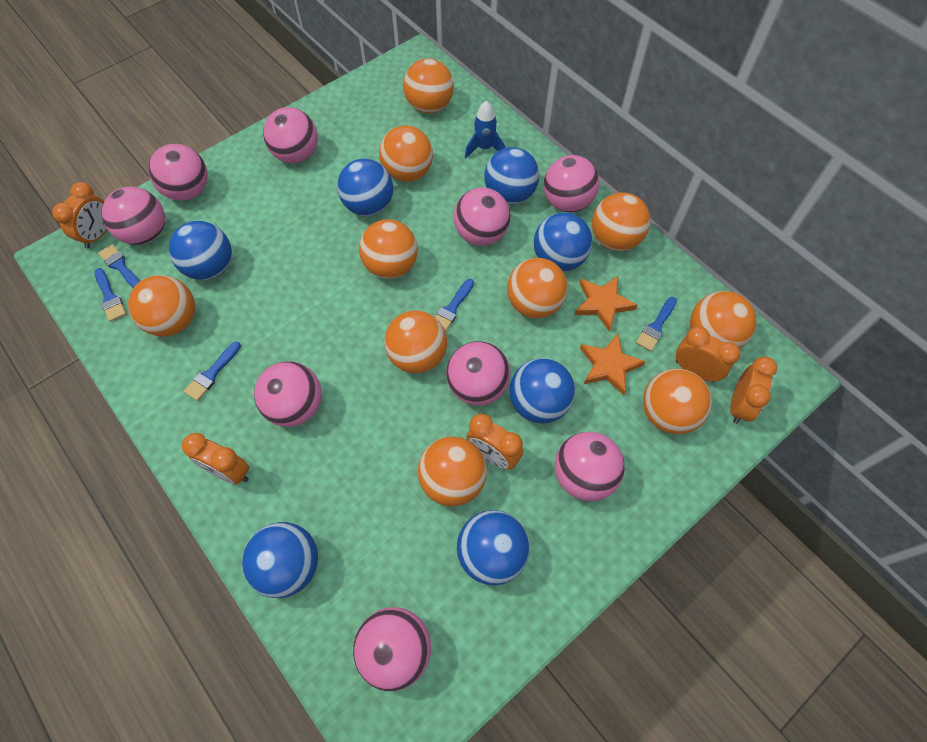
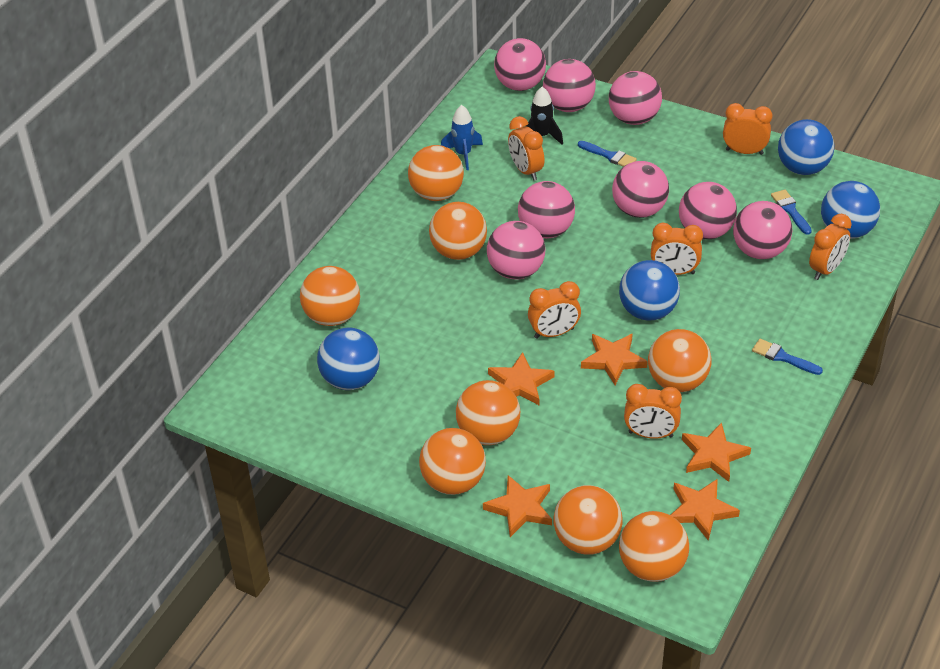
black rocket: none = 0 -> [526,87,563,145] = 1
blue ball: [169,221,232,280] [242,522,318,598] [337,159,393,216] [457,510,530,585] [484,147,539,204] [509,358,575,424] [534,213,592,272] = 7 -> [317,328,380,390] [619,260,680,321] [778,119,834,175] [821,181,880,239] = 4
blue brush: [94,268,126,322] [98,244,140,288] [184,341,241,401] [435,279,474,332] [636,297,677,351] = 5 -> [578,141,637,167] [752,339,823,375] [771,190,812,235] = 3
orange ball: [128,275,195,337] [359,219,418,279] [379,125,433,182] [384,311,447,373] [403,58,454,113] [418,437,487,506] [507,258,568,319] [592,192,650,251] [643,368,712,434] [690,291,757,348] = 10 -> [300,266,360,326] [408,145,464,201] [419,428,486,495] [429,202,487,260] [456,380,520,445] [554,485,623,555] [619,511,689,582] [648,329,711,392] = 8
orange clock: [52,182,107,248] [182,433,249,484] [466,414,523,470] [676,326,741,382] [730,357,777,424] = 5 -> [508,116,545,181] [528,281,581,339] [624,384,682,439] [651,223,703,275] [723,103,772,155] [809,214,852,280] = 6
orange star: [574,276,638,332] [580,334,646,395] = 2 -> [483,475,552,537] [488,352,554,405] [581,333,648,385] [671,479,740,541] [682,422,751,482] = 5
pink ball: [102,187,165,245] [148,144,208,201] [254,361,322,427] [263,107,318,163] [353,607,431,691] [446,341,511,406] [454,188,510,246] [544,155,599,212] [555,432,625,501] = 9 -> [487,221,545,280] [494,38,546,91] [518,181,575,239] [543,59,596,112] [609,71,662,125] [612,161,669,218] [679,182,737,239] [733,201,793,259] = 8

